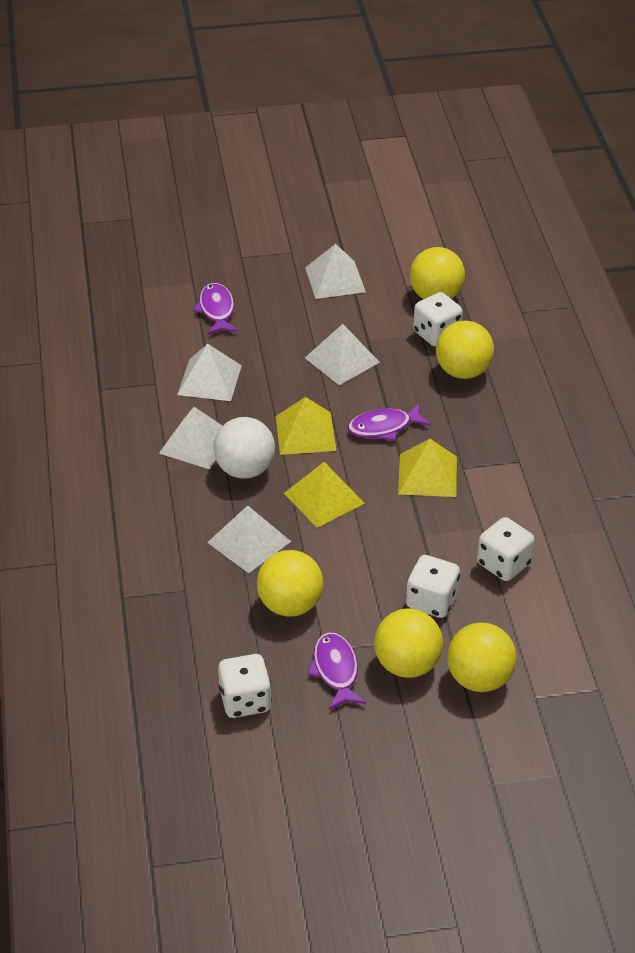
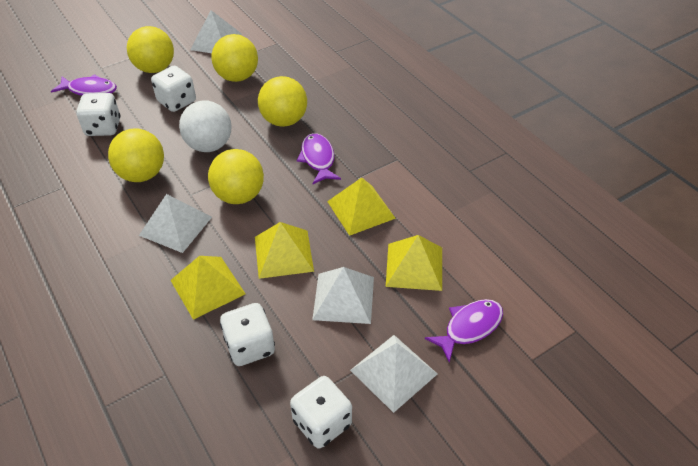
white pyramid: [159,407,223,469] [177,344,242,401] [207,506,291,573] [305,244,366,299] [305,324,380,385] = 5 -> [139,194,212,253] [190,10,242,53] [312,267,374,324] [350,335,437,413] = 4
yellow pyramid: [276,397,337,455] [284,462,364,528] [398,439,457,497] = 3 -> [170,256,245,320] [255,222,314,279] [327,178,396,236] [386,235,442,291] = 4

